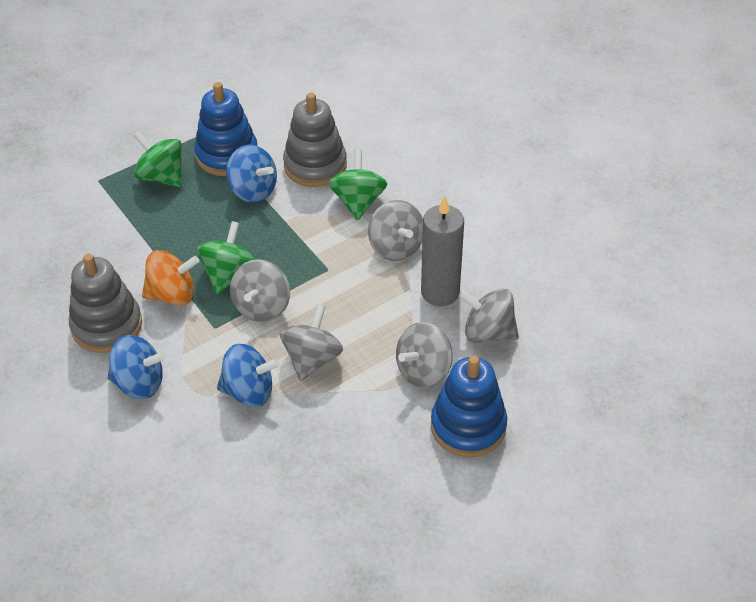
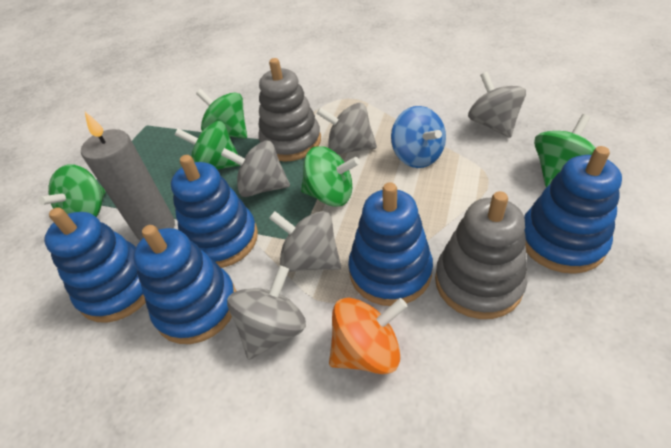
blue spinning top: [108,335,166,399] [217,344,280,407] [226,145,277,203] = 3 -> [391,106,446,168] = 1
blue stacking toy: [194,82,257,176] [431,356,507,457] = 2 -> [44,207,146,323] [133,225,236,344] [171,155,258,268] [348,182,433,306] [524,146,622,274] = 5
green spinning top: [133,131,182,187] [196,221,255,294] [328,150,387,221] = 3 -> [38,164,106,217] [175,121,240,170] [196,89,247,139] [301,146,360,207] [534,114,596,188] = 5

